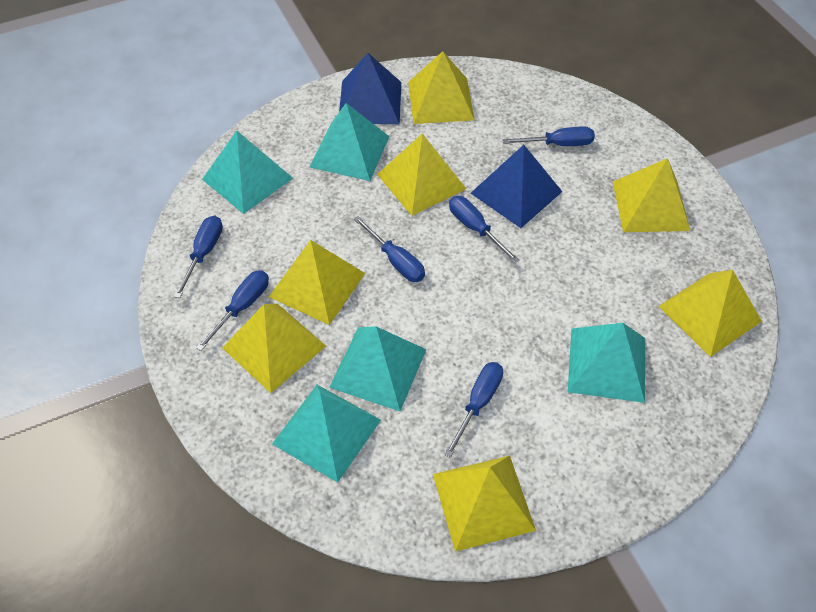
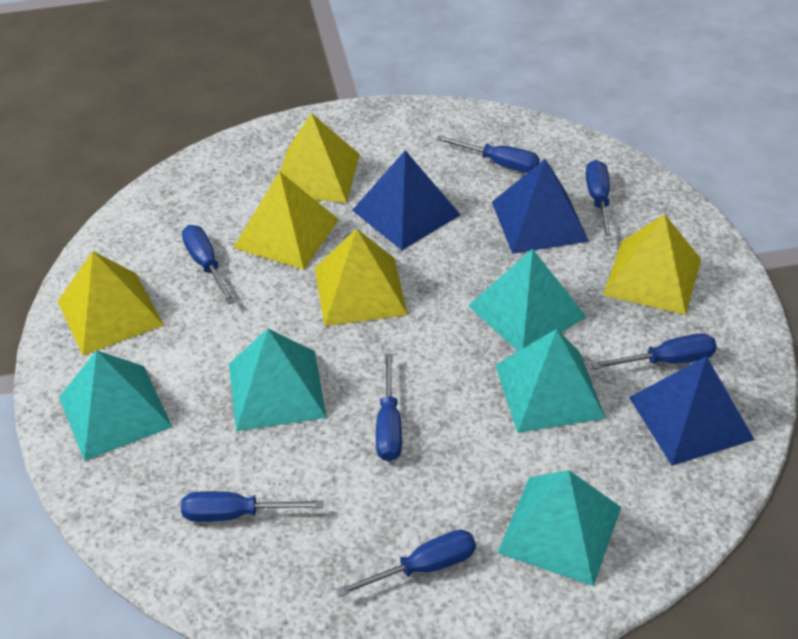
blue pyramid: [339,53,401,124] [471,145,562,228] = 2 -> [352,150,461,250] [492,159,589,254] [629,356,755,466] = 3
blue screwdriver: [174,216,223,298] [196,270,269,351] [354,216,425,282] [444,362,503,458] [449,196,520,263] [502,126,595,146] = 6 -> [181,491,324,522] [182,225,236,304] [336,530,476,597] [376,354,402,462] [436,136,540,173] [586,160,612,240] [591,333,717,369] = 7
yellow pyramid: [222,304,326,393] [269,240,365,325] [377,133,466,216] [408,51,474,124] [433,456,536,552] [613,158,690,232] [658,270,762,357] = 7 -> [57,251,164,355] [233,171,339,270] [280,113,360,203] [315,229,408,326] [603,214,701,315] = 5

